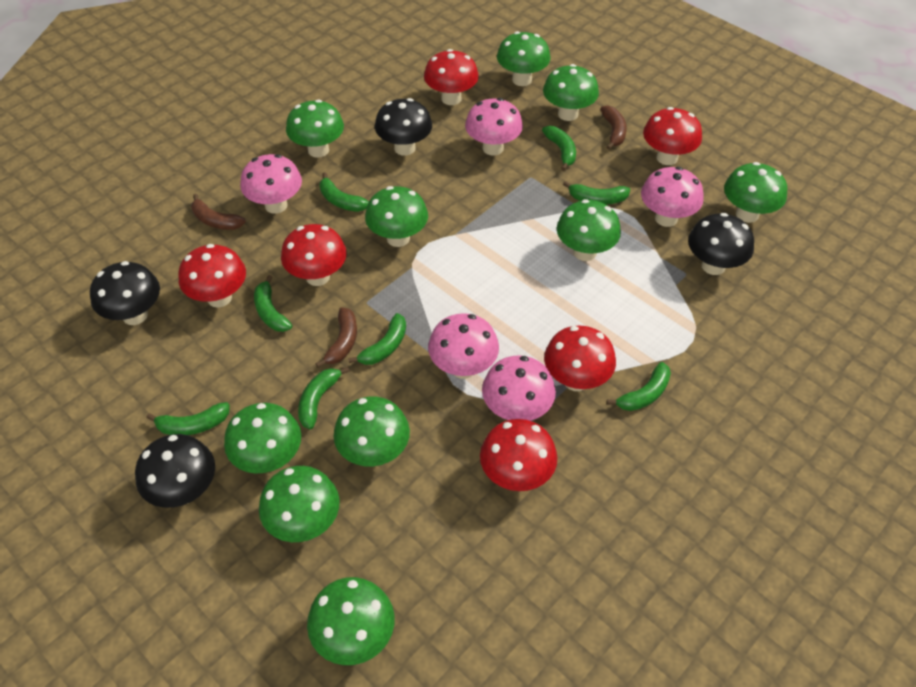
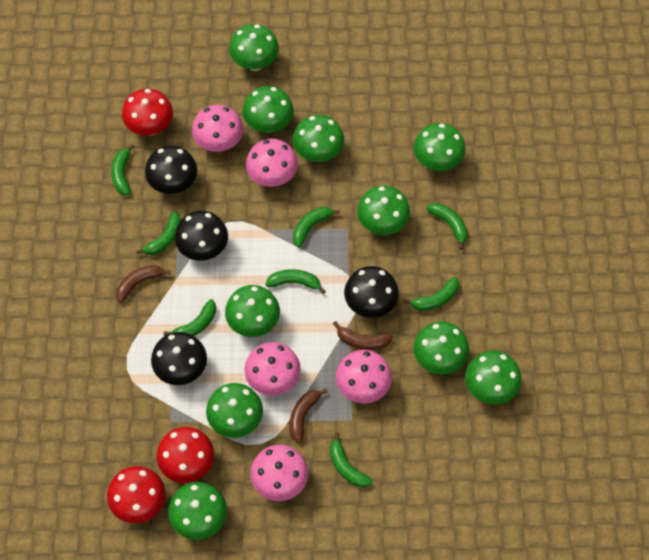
red mushroom: [178,244,246,308] [281,224,347,286] [424,49,479,105] [480,419,557,491] [544,326,616,391] [643,107,702,165] = 6 -> [107,466,166,523] [122,89,173,136] [157,427,214,483] = 3

